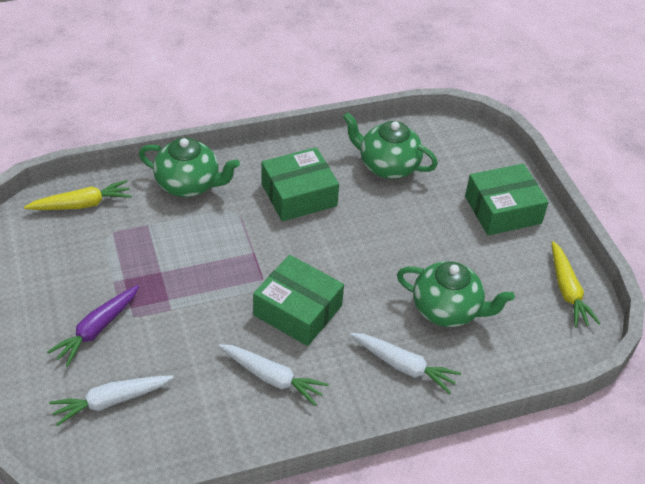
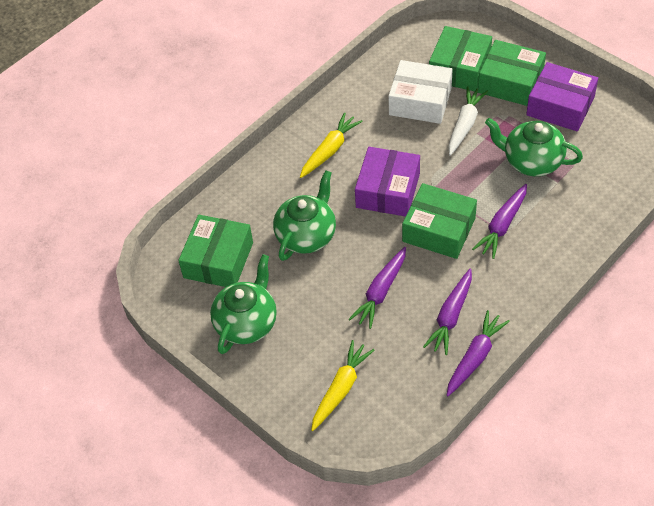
green box: [253,255,344,346] [261,147,339,221] [465,163,549,236] = 3 -> [178,215,253,287] [402,183,477,259] [429,26,492,92] [478,40,546,106] = 4
purple box: none = 0 -> [355,147,420,217] [526,62,598,131] = 2
purple carrot: [47,285,139,367] = 1 -> [349,247,406,329] [423,269,472,355] [446,310,510,396] [472,184,527,259] = 4
white box: none = 0 -> [388,60,453,124] = 1
white carrot: [49,375,174,426] [218,344,329,406] [350,333,461,394] = 3 -> [448,86,488,156] = 1

